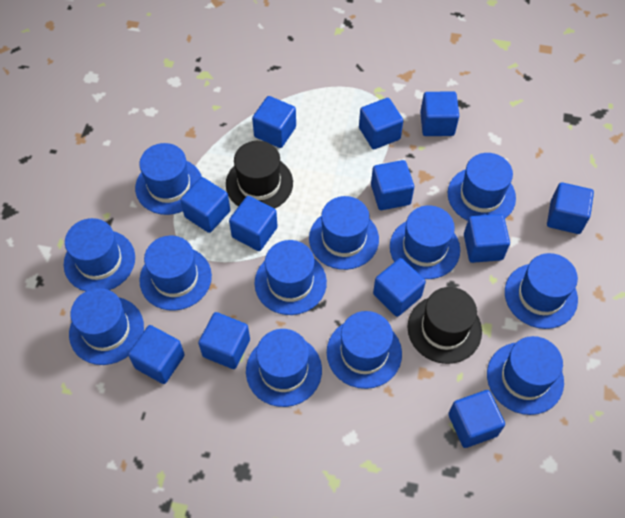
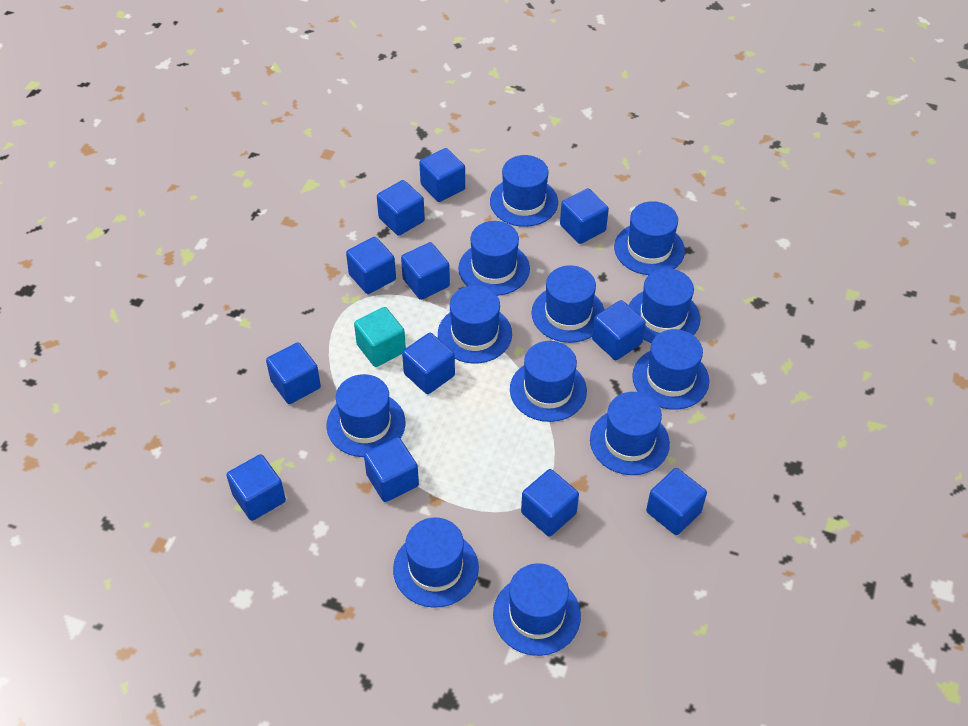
black hat: [226,141,293,209] [408,287,482,364] = 2 -> none = 0
turquoise cube: none = 0 -> [354,307,406,367] = 1

